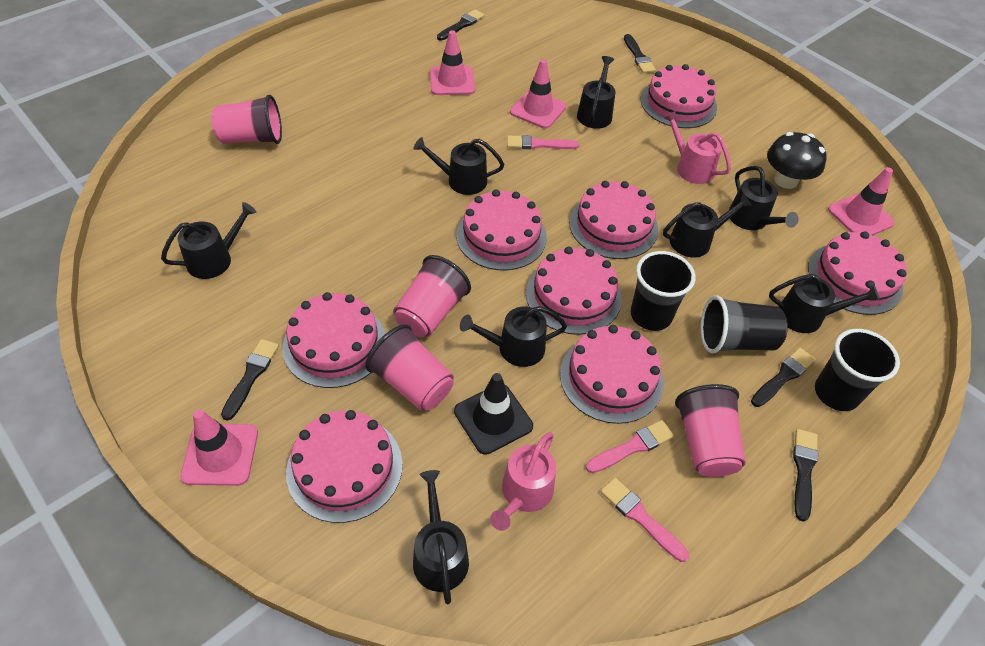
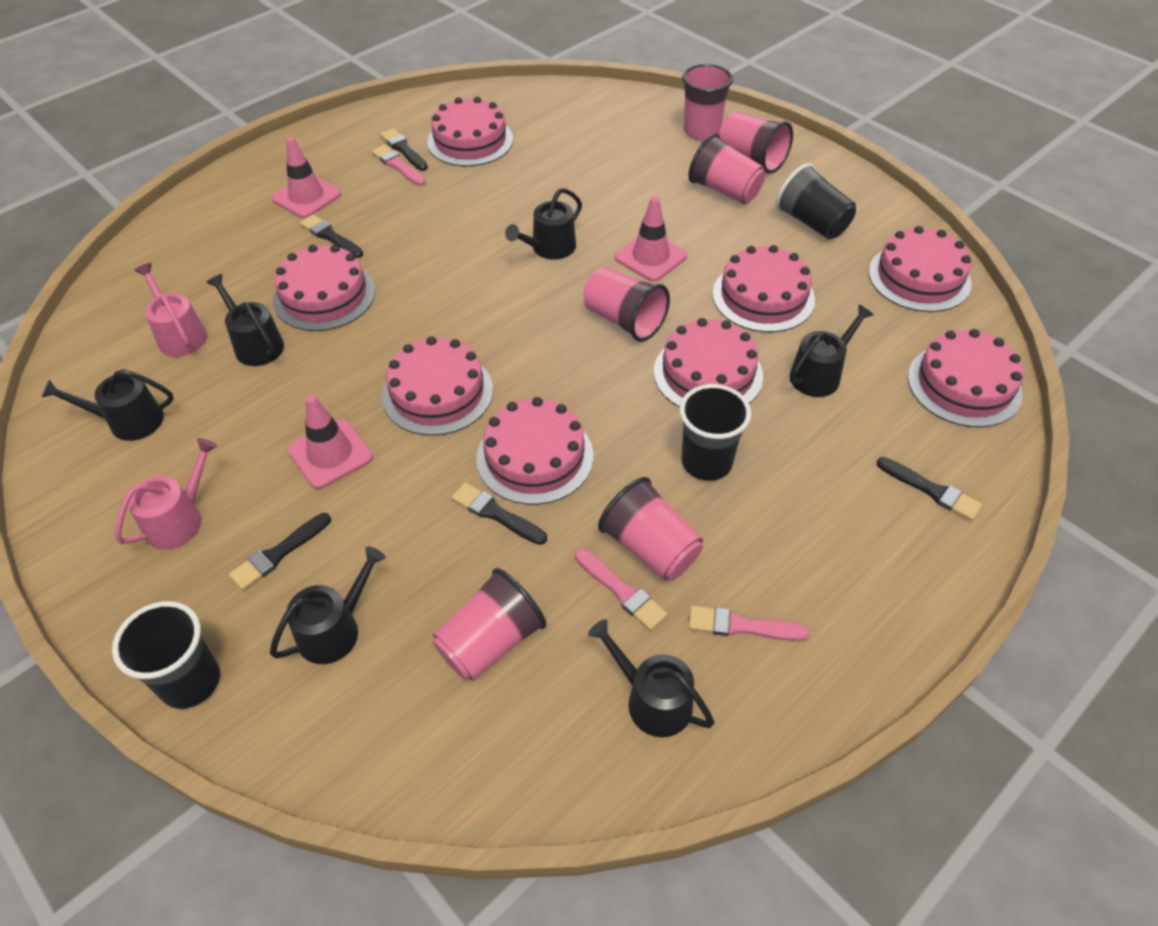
black mushroom: [767,132,827,189] = 1 -> none = 0
black traffic cone: [454,373,533,455] = 1 -> none = 0
black watering can: [161,202,256,279] [413,137,504,195] [413,470,469,604] [460,306,567,367] [577,56,616,129] [663,194,752,258] [729,166,799,230] [769,274,880,333] = 8 -> [42,369,174,441] [206,274,284,366] [270,546,386,664] [505,188,582,260] [588,619,714,737] [790,305,874,397] = 6
pink cup: [211,95,282,144] [366,324,454,411] [393,255,471,337] [675,384,746,477] = 4 -> [432,568,546,681] [584,267,670,342] [598,477,703,581] [682,64,733,140] [688,134,766,204] [719,112,793,174] = 6
pink traffic cone: [180,410,258,486] [430,31,475,95] [510,59,566,128] [828,167,895,235] = 4 -> [272,137,341,218] [287,395,373,489] [615,196,687,282] = 3

